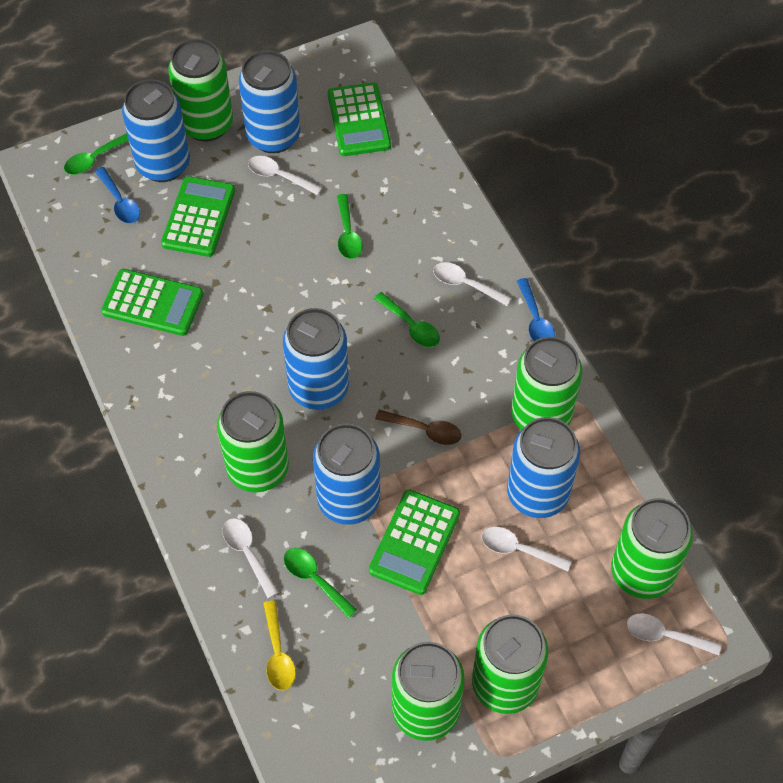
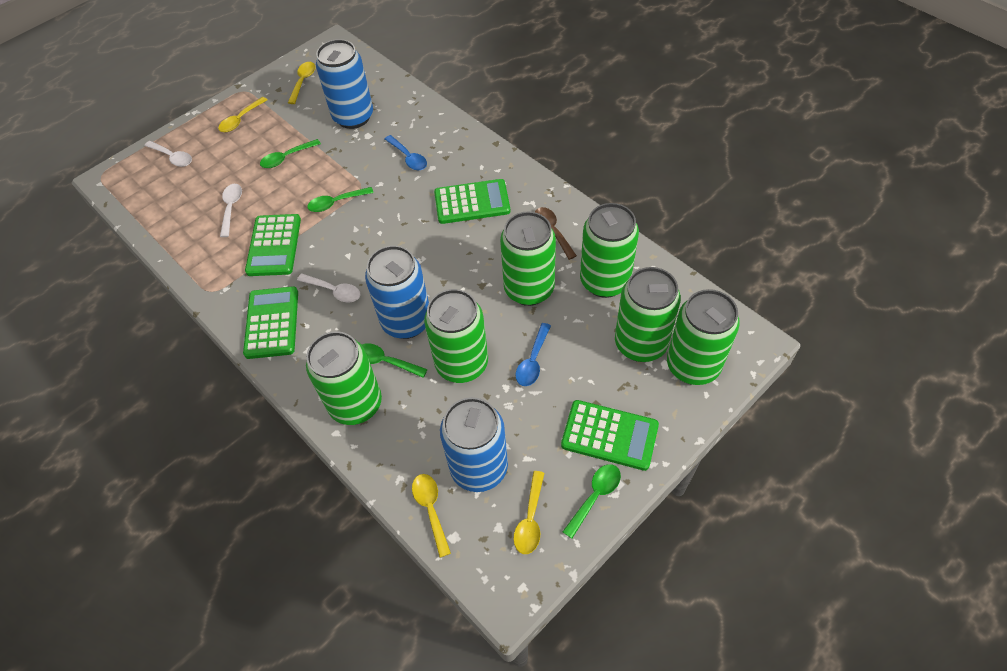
blue can: [122,79,190,182] [239,50,300,153] [283,308,349,410] [313,424,380,525] [507,417,580,518] = 5 -> [316,39,373,129] [365,245,429,339] [440,397,508,492] = 3
white spoon: [222,518,279,598] [248,156,322,195] [433,262,511,306] [481,527,572,571] [627,613,721,656] = 5 -> [145,141,192,167] [220,184,242,237] [297,273,360,303] = 3
yellow spoon: [263,600,296,690] = 1 -> [218,97,267,132] [288,62,315,104] [412,474,451,557] [513,471,545,554] = 4

